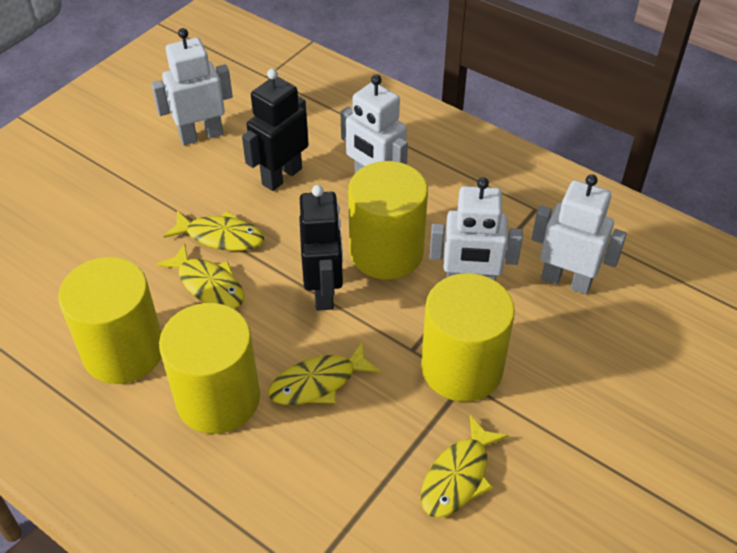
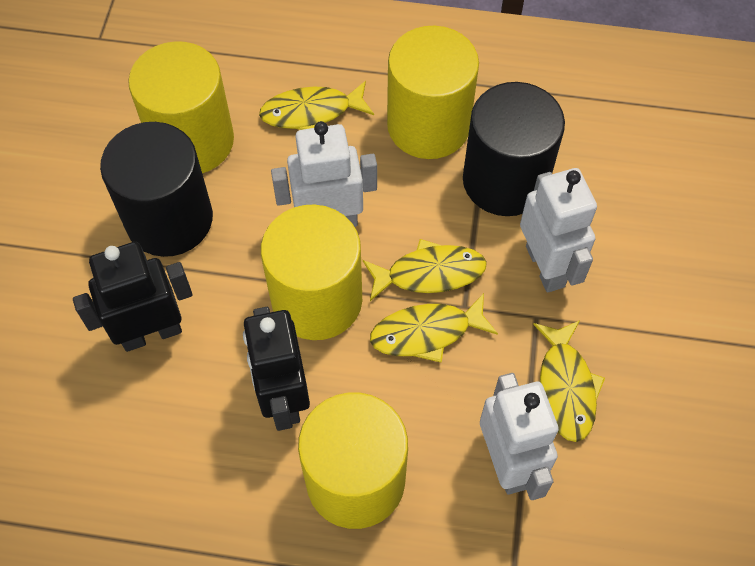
black cylinder: none = 0 -> [100,122,213,257] [463,82,565,216] = 2
white robot: [151,28,233,145] [340,74,408,173] [429,177,523,281] [532,174,627,295] = 4 -> [271,121,377,227] [480,373,559,500] [520,168,597,293] = 3

